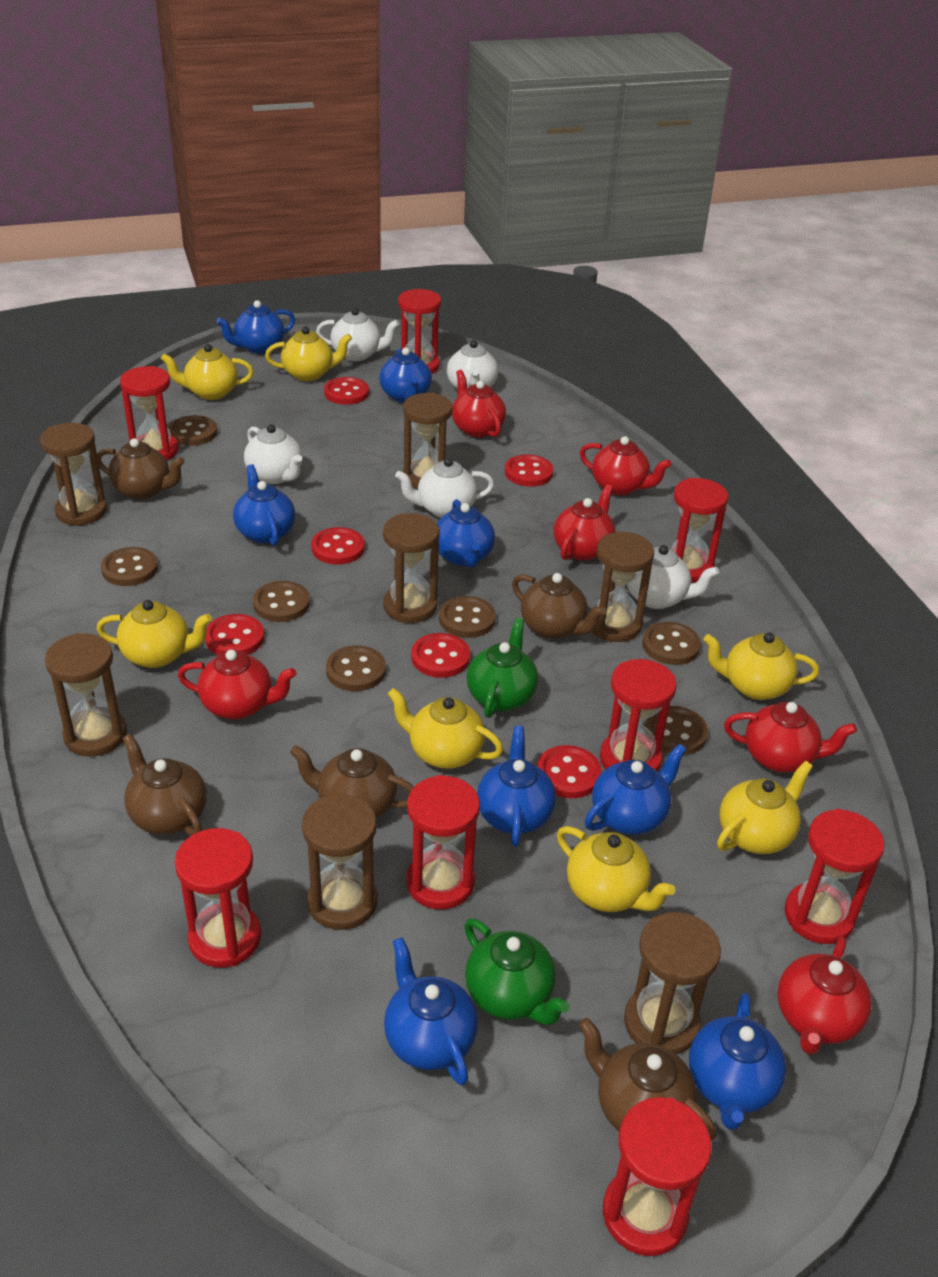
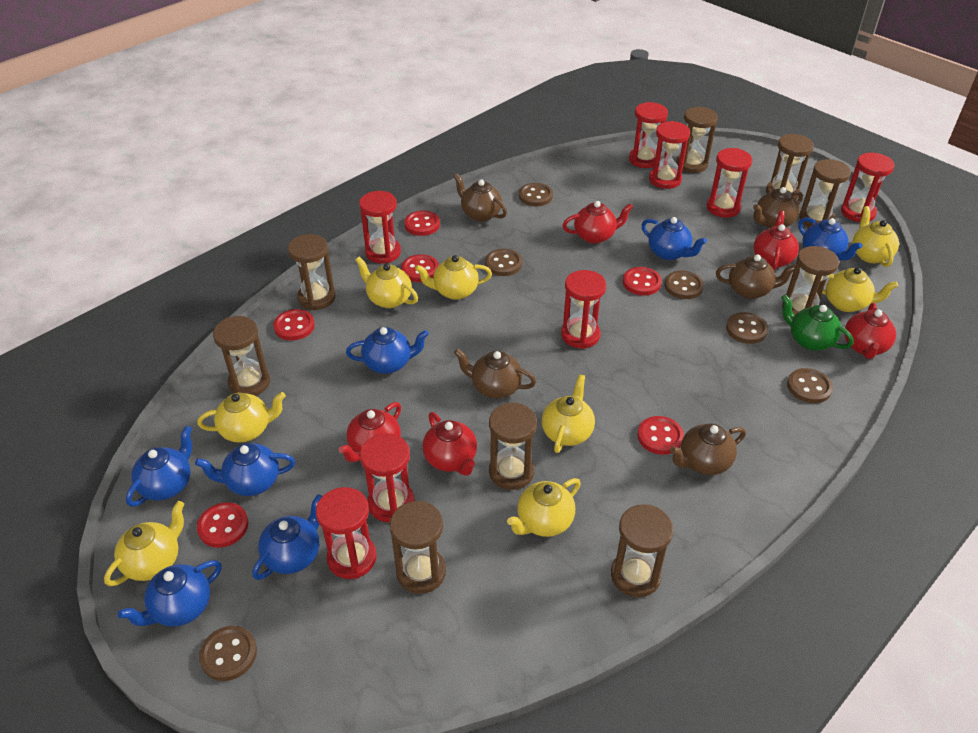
blue teapot: [216,300,295,354] [233,464,296,546] [379,348,432,403] [384,937,478,1085] [437,499,495,567] [477,726,556,847] [585,743,687,835] [689,993,786,1130] = 8 -> [118,560,222,627] [126,426,192,507] [195,443,295,496] [252,494,323,580] [346,327,429,374] [642,217,707,260] [798,217,863,260] = 7
brown button: [101,547,158,586] [169,415,217,446] [253,581,310,622] [326,645,386,691] [439,596,496,638] [642,622,701,665] [645,706,708,755] = 7 -> [199,626,257,681] [485,249,522,276] [519,183,553,206] [665,270,704,299] [726,312,768,344] [787,368,833,403] = 6
brown hourglass: [40,423,107,526] [45,633,127,757] [302,793,377,930] [383,513,440,623] [403,393,453,489] [590,531,654,642] [624,912,721,1055] = 7 -> [213,316,270,396] [288,234,336,310] [390,501,446,594] [489,402,537,490] [611,504,673,597] [676,106,718,173] [766,134,814,199] [782,246,839,315] [799,159,851,227] = 9
green teapot: [464,919,569,1025] [467,618,538,718] = 2 -> [781,294,854,351] = 1
red teapot: [178,650,296,720] [452,370,506,438] [553,484,615,560] [580,436,671,495] [724,702,857,772] [777,936,872,1055] = 6 -> [338,402,401,462] [422,412,477,476] [562,201,633,244] [753,211,799,270] [844,303,896,359] = 5
white teapot: [244,424,302,484] [316,308,399,361] [395,458,494,518] [447,340,498,388] [627,545,719,609] = 5 -> none = 0
yellow teapot: [96,600,212,668] [161,344,254,400] [265,327,352,381] [388,688,503,769] [557,826,675,912] [703,632,819,700] [717,761,813,854] = 7 -> [104,501,184,586] [197,392,286,443] [355,257,418,308] [415,255,492,300] [507,478,581,537] [542,374,595,453] [822,267,898,312] [852,206,899,267] = 8

